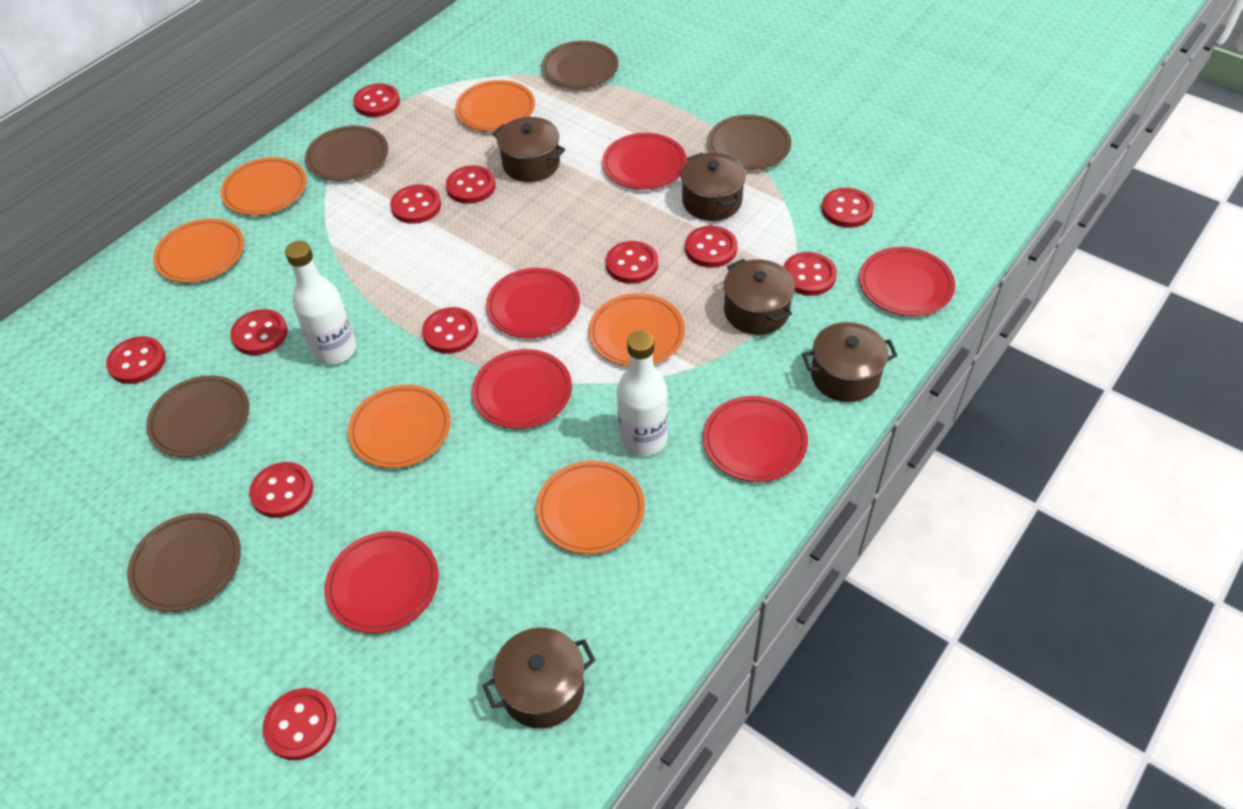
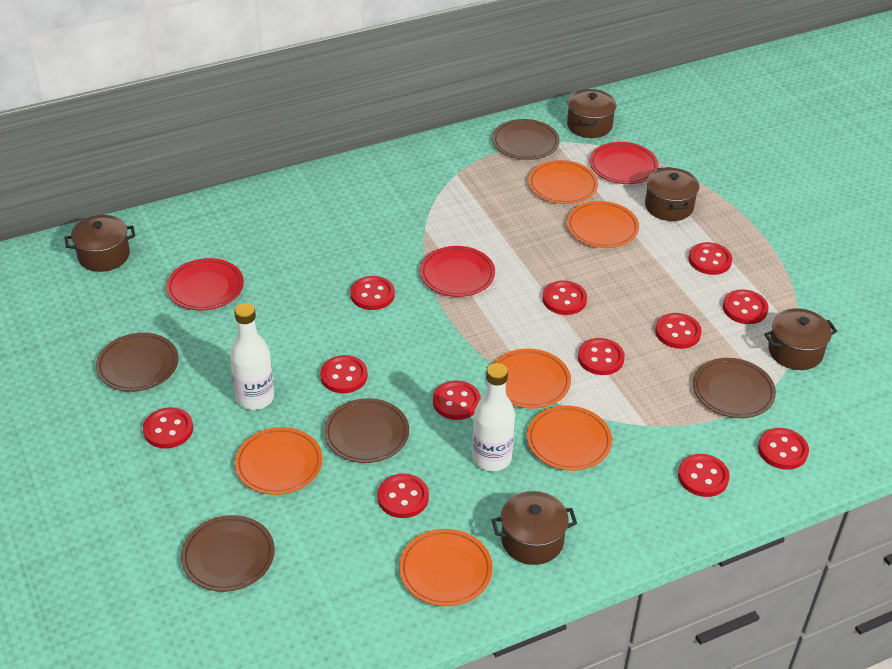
red plate: [325,531,439,633] [472,349,572,429] [486,268,580,338] [602,133,687,190] [703,396,808,482] [859,247,955,316] = 6 -> [166,258,244,311] [420,246,495,297] [590,142,659,184] = 3

